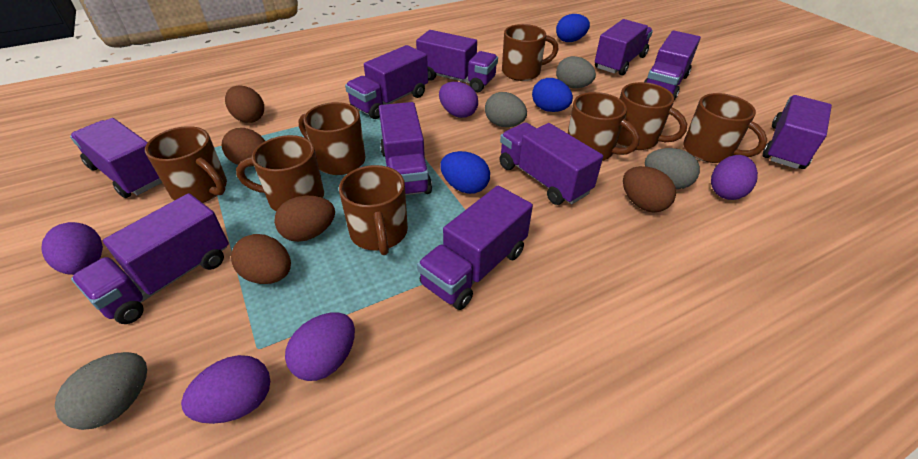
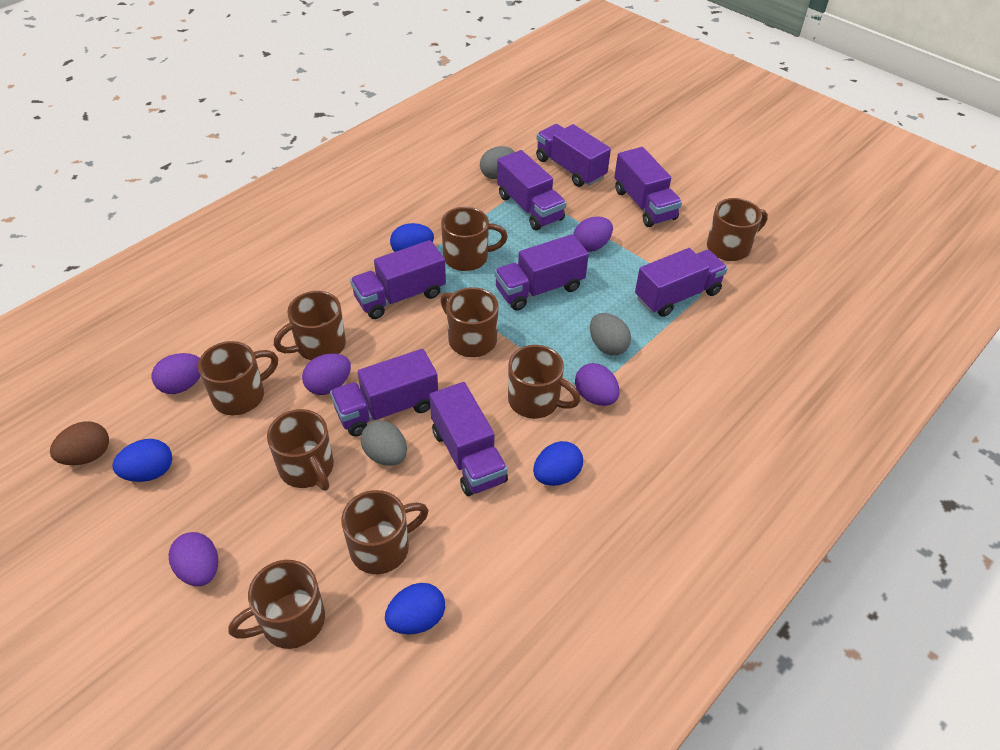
blue egg: [440,151,490,194] [532,78,573,112] [556,14,590,42] = 3 -> [112,439,172,482] [385,583,445,634] [390,223,434,252] [533,441,583,486] = 4
brown egg: [222,128,265,167] [225,85,264,123] [231,234,291,284] [274,196,335,242] [623,166,676,213] = 5 -> [50,421,109,465] = 1
brown mug: [145,126,227,203] [236,135,324,212] [299,102,365,175] [339,165,408,255] [502,24,559,81] [568,92,640,161] [617,82,687,150] [683,93,767,163] = 8 -> [198,341,278,415] [228,560,325,649] [267,409,334,491] [274,291,346,360] [341,490,429,574] [440,287,499,357] [441,207,508,271] [508,345,581,419] [707,198,768,261] = 9
grey egg: [55,352,147,430] [485,92,527,127] [556,56,596,88] [645,148,700,189] = 4 -> [360,420,407,466] [480,146,515,179] [590,313,631,355] = 3
purple truck: [70,118,162,198] [71,193,229,324] [345,45,428,119] [379,102,432,195] [416,30,498,92] [417,186,533,310] [499,122,603,205] [595,19,653,75] [644,30,701,100] [762,95,832,169] = 10 -> [330,349,438,436] [350,240,446,319] [430,382,508,496] [494,234,589,311] [497,150,566,230] [536,124,611,187] [614,147,682,227] [635,248,728,317] = 8

